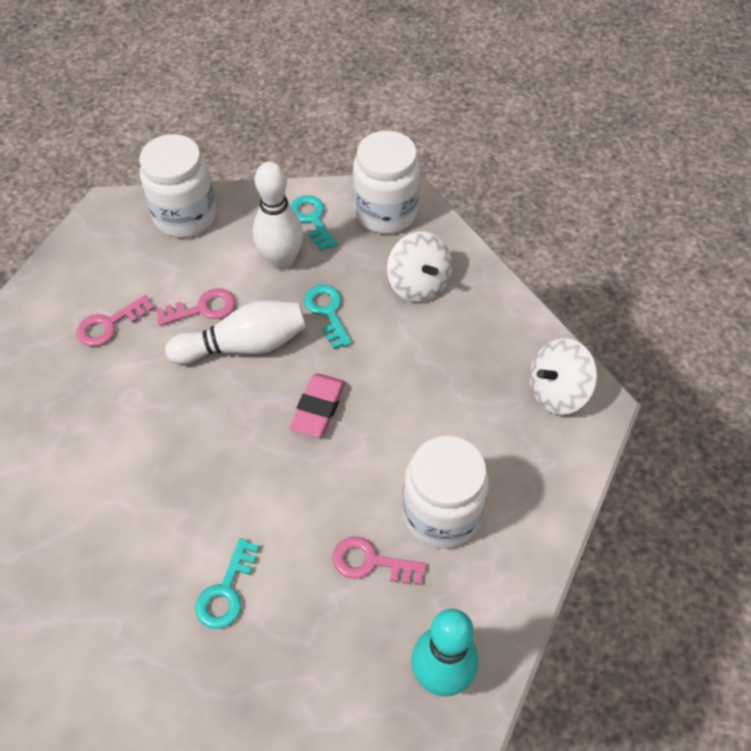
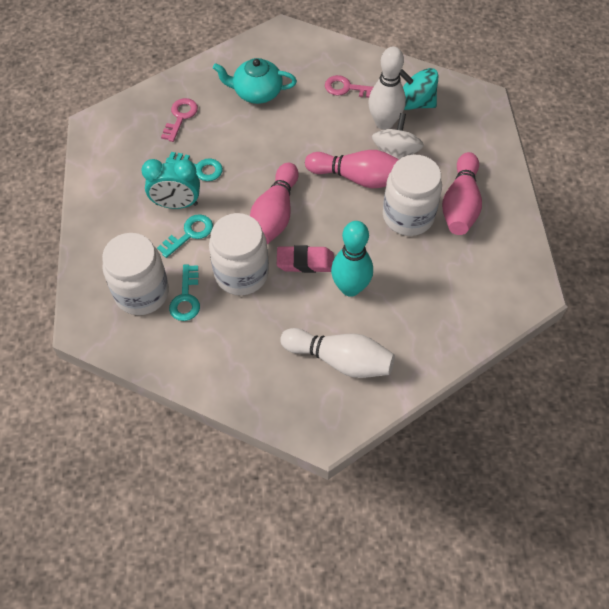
pink bowling pin: none = 0 -> [250,163,299,244] [305,150,399,188] [442,152,482,235] = 3
pink key: [77,295,154,346] [156,288,236,326] [333,536,427,585] = 3 -> [161,98,198,142] [325,75,373,98] = 2
turquoise clock: none = 0 -> [142,159,200,209] = 1
turquoise spinning top: none = 0 -> [400,68,438,110] = 1
turquoise teapot: none = 0 -> [213,58,297,104] = 1
white spinning top: [387,231,452,302] [529,338,597,415] = 2 -> [372,113,424,159] = 1

